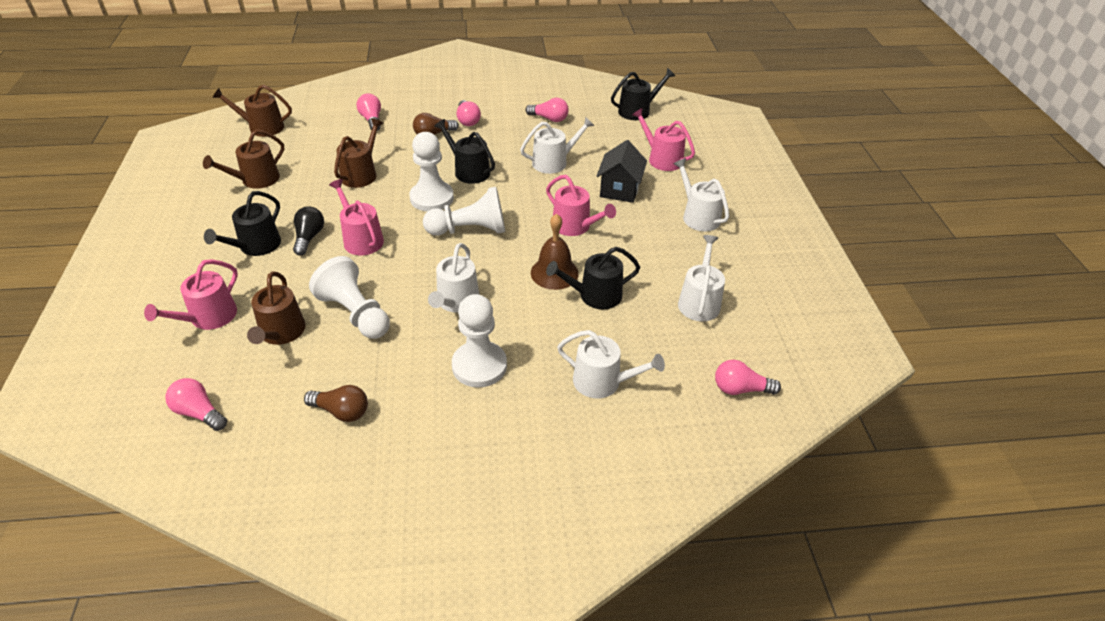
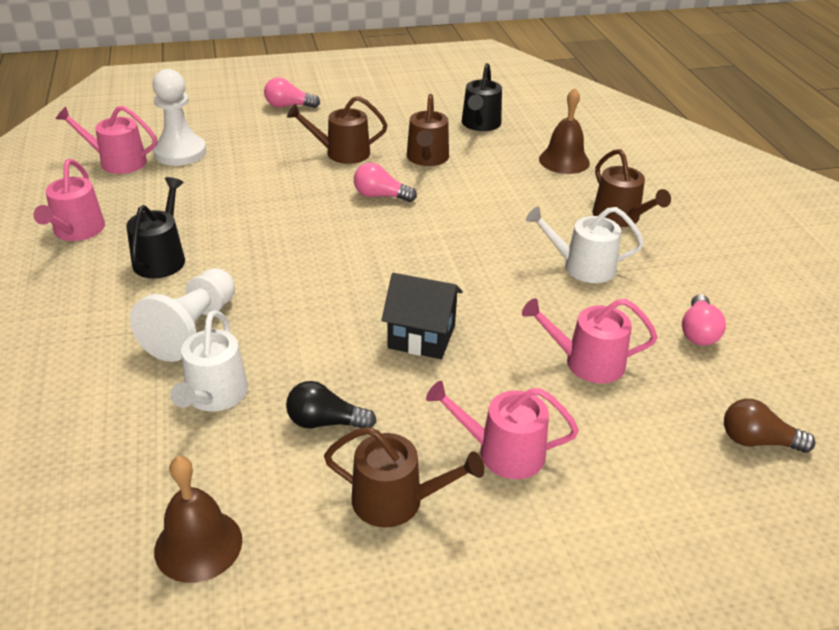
black watering can: [204,191,281,256] [434,119,495,184] [546,247,640,309] [611,68,675,120] = 4 -> [126,177,185,279] [462,63,502,131] = 2
brown bell: [531,214,579,290] = 1 -> [154,456,242,583] [539,88,590,174] = 2
brown light bulb: [304,385,368,422] [413,113,459,135] = 2 -> [724,399,815,453] = 1
pink light bulb: [165,378,227,431] [356,93,381,131] [457,100,481,126] [525,98,569,122] [715,359,781,395] = 5 -> [264,77,320,108] [354,163,417,202] [682,294,726,346] = 3
white pawn: [309,256,390,339] [409,132,454,211] [423,187,505,236] [452,294,507,388] = 4 -> [130,268,235,362] [152,69,206,166] = 2
white watering can: [428,243,479,313] [520,117,594,174] [557,330,665,399] [673,158,729,231] [678,235,725,322] = 5 -> [170,310,248,411] [526,206,644,283] = 2

